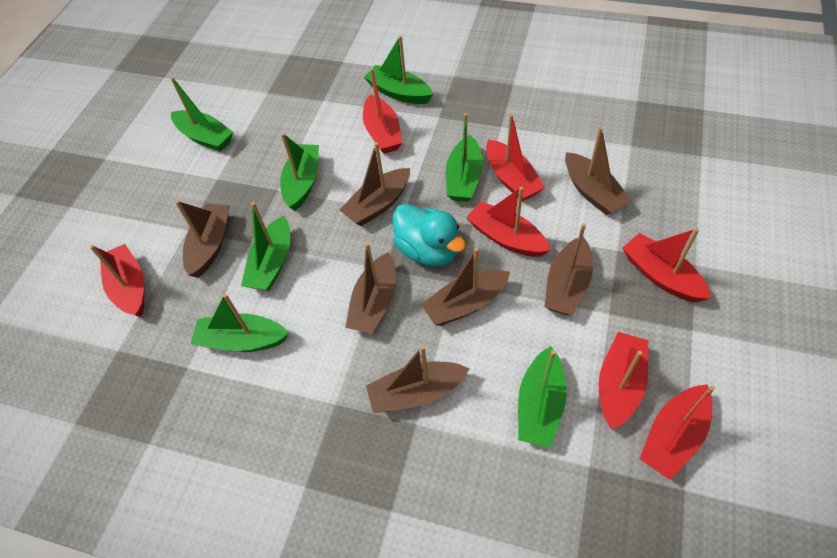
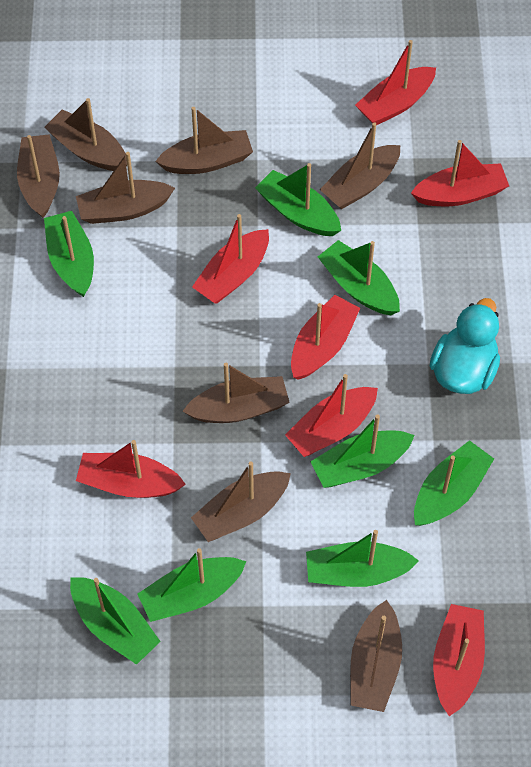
brown boat: [175,200,229,278] [340,142,410,226] [345,243,396,334] [366,345,470,413] [421,248,510,326] [544,223,593,316] [565,127,632,215] = 7 -> [17,134,60,218] [44,98,127,171] [76,152,175,224] [155,107,253,174] [183,363,290,423] [191,462,291,542] [320,122,400,209] [350,600,402,712] = 8
green boat: [171,77,233,152] [191,294,289,352] [241,202,290,291] [280,133,319,211] [364,35,433,104] [446,113,483,202] [518,346,567,448] = 7 -> [44,211,94,297] [70,577,161,665] [137,548,246,622] [255,163,341,236] [306,530,419,587] [310,415,415,488] [318,240,400,315] [414,440,494,526] = 8

